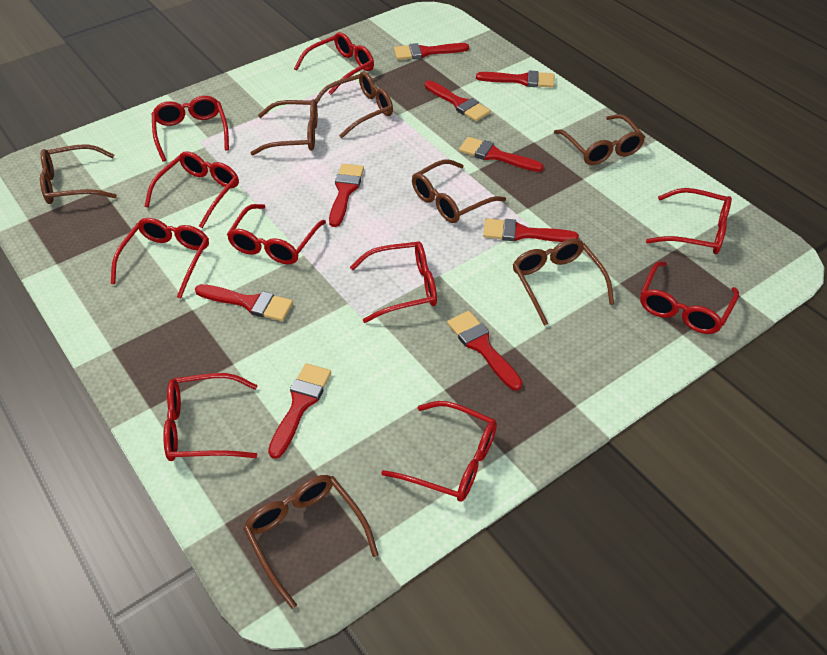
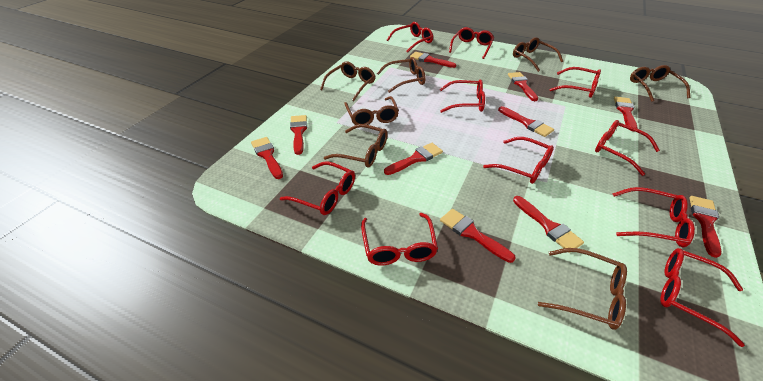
red brush: [195,284,293,321] [268,363,331,459] [329,164,364,227] [394,43,469,60] [425,80,491,121] [447,311,523,391] [459,137,544,172] [476,71,554,88] [483,218,579,242] = 9 -> [251,137,283,179] [290,115,307,155] [384,143,443,175] [410,52,456,68] [440,209,516,263] [498,106,554,137] [508,72,538,101] [513,196,584,253] [614,97,637,131] [689,196,721,258] = 10

